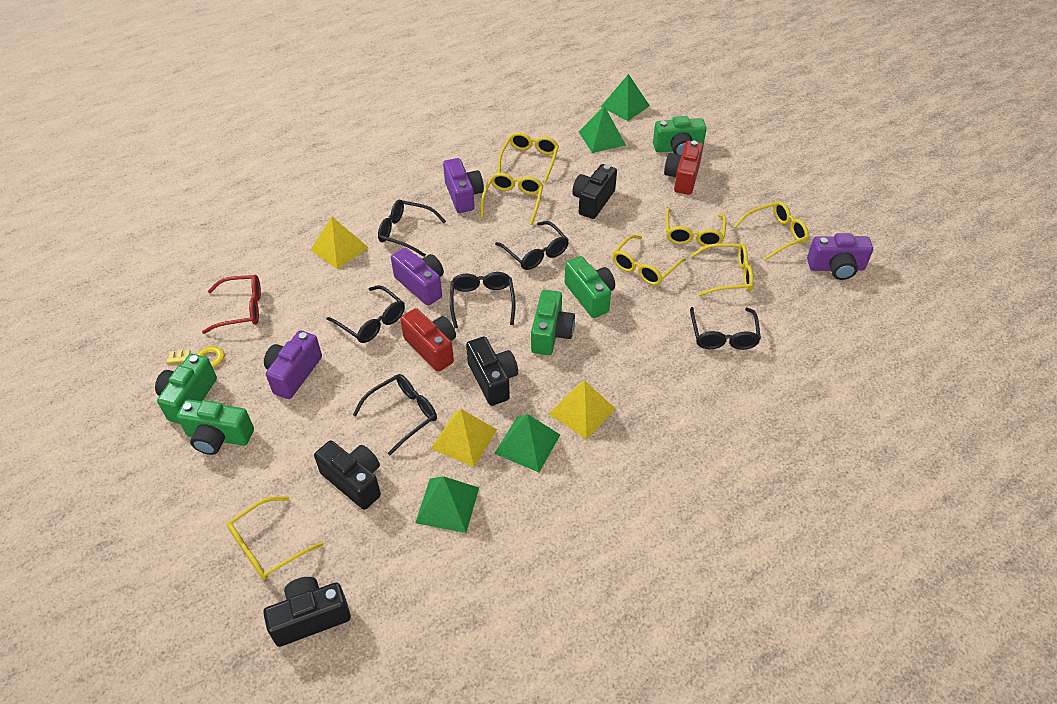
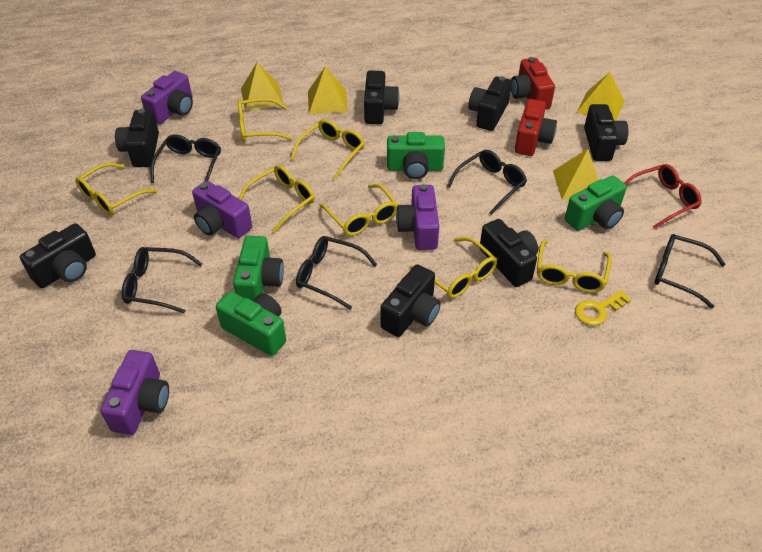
black camera: [263,577,351,647] [314,441,381,510] [466,337,518,406] [572,164,617,219] = 4 -> [20,223,96,288] [115,109,159,167] [364,71,399,124] [381,264,441,337] [468,76,512,131] [480,219,538,287] [584,104,629,161] = 7
black glasses: [327,285,405,343] [353,374,437,455] [378,200,446,257] [450,272,515,329] [495,221,569,270] [690,307,761,350] = 6 -> [122,247,202,313] [150,134,221,183] [296,236,377,310] [447,150,527,215] [654,234,726,309] = 5
green camera: [155,354,217,424] [177,399,254,455] [531,290,575,355] [565,256,615,318] [653,116,707,155] = 5 -> [216,291,286,356] [233,236,284,301] [387,132,445,179] [565,175,627,231] = 4
green pyramid: [415,476,479,533] [494,414,560,472] [579,106,626,153] [601,74,650,121] = 4 -> none = 0
yellow pyramid: [311,216,369,269] [431,409,497,467] [549,380,616,439] = 3 -> [241,62,284,111] [308,66,348,114] [553,149,599,200] [577,72,625,121] = 4

